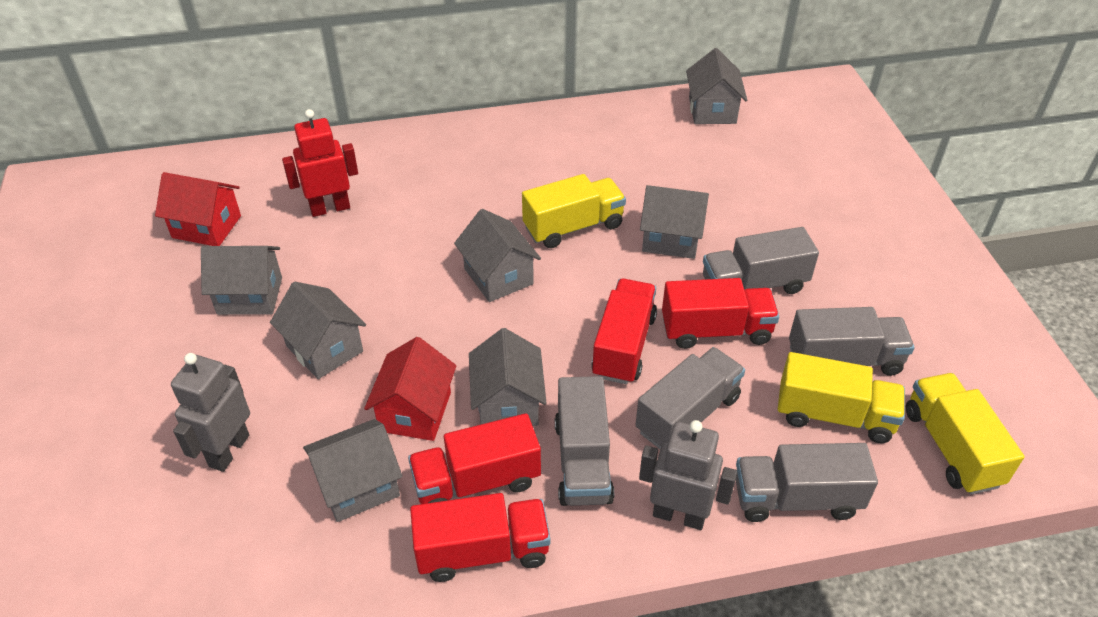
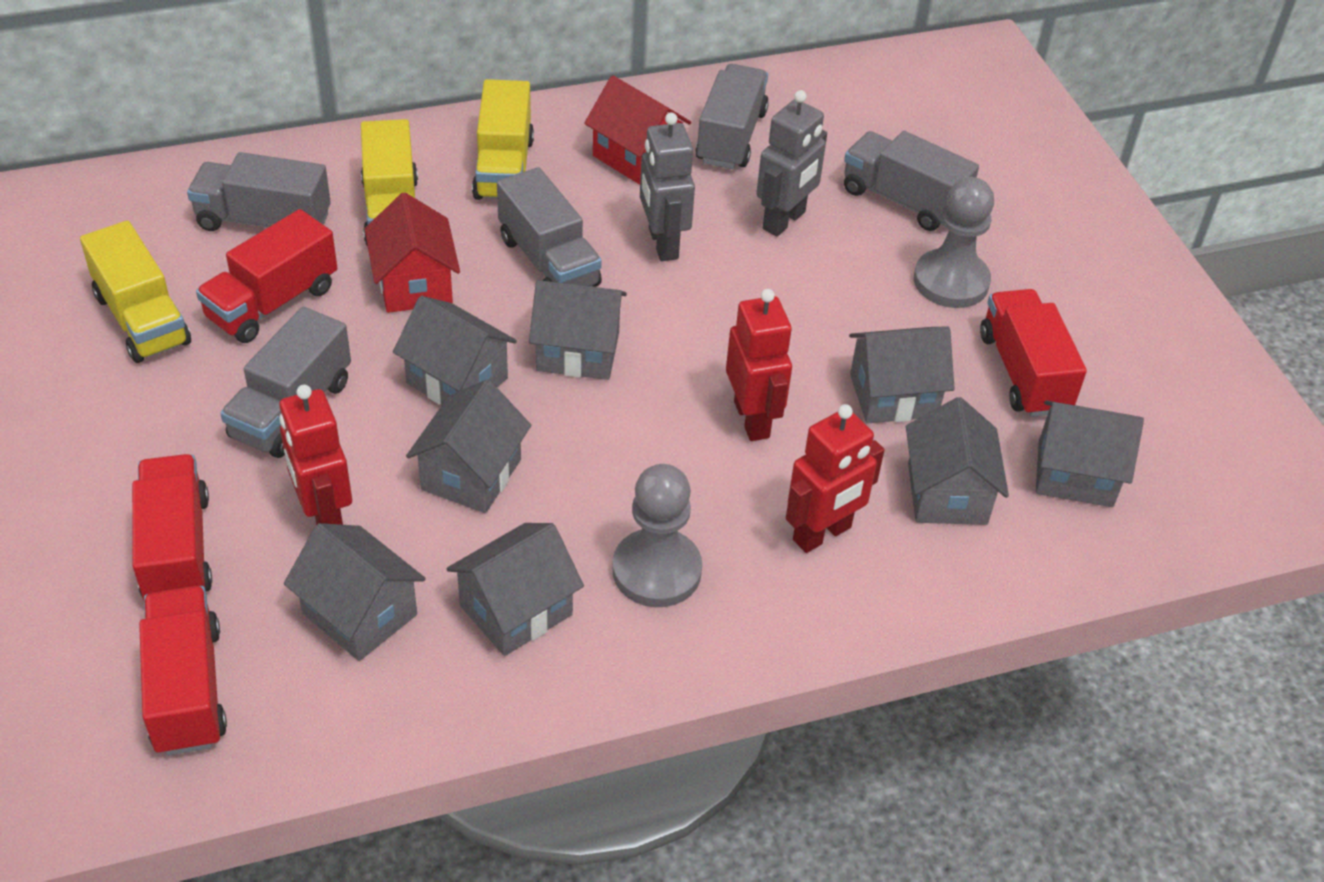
grey house: [201,246,282,315] [270,282,366,379] [303,419,403,522] [454,209,541,302] [469,328,547,426] [640,185,709,259] [686,48,747,124] = 7 -> [284,523,426,661] [393,296,517,405] [406,379,531,513] [446,523,584,656] [529,280,627,380] [849,326,955,424] [906,397,1009,525] [1036,400,1144,507] = 8
grey pawn: none = 0 -> [612,464,702,607] [914,177,994,308] = 2
red robot: [282,109,358,217] = 1 -> [279,385,352,525] [726,289,792,441] [786,404,884,553] = 3

